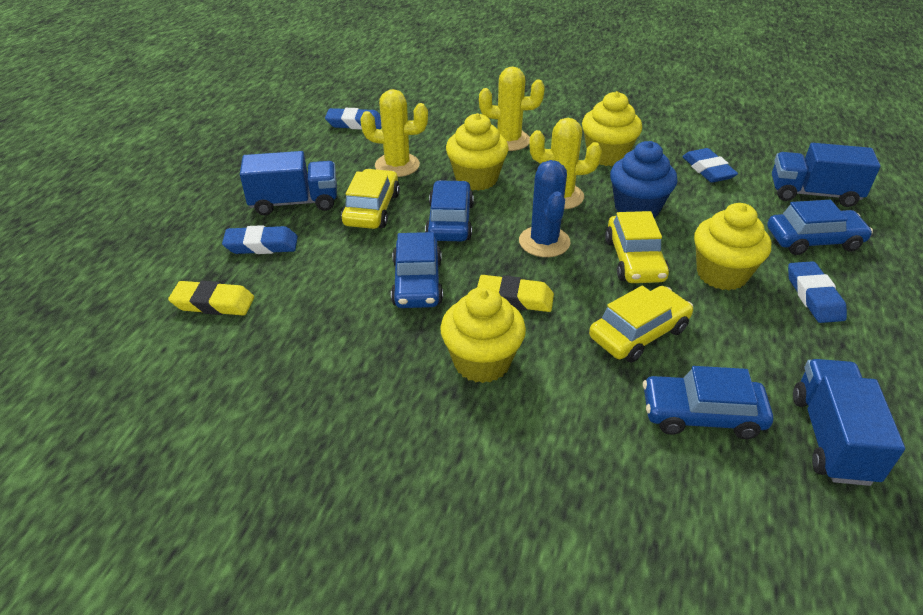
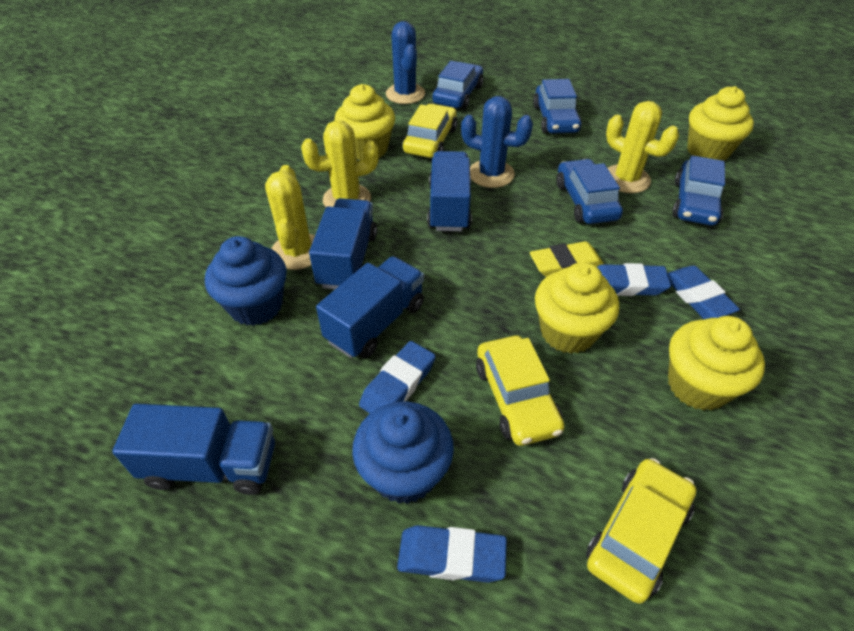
blue cactus: [519,160,571,257] = 1 -> [386,21,425,104] [461,96,533,188] = 2
blue cupcake: [610,141,678,218] = 1 -> [205,236,286,326] [352,401,454,504] = 2
blue truck: [240,151,337,215] [772,143,881,207] [793,359,905,486] = 3 -> [112,404,275,495] [309,198,377,289] [316,256,424,358] [427,151,472,231] = 4
yellow eraser: [168,281,254,315] [477,275,554,312] = 2 -> [530,241,604,277] = 1

